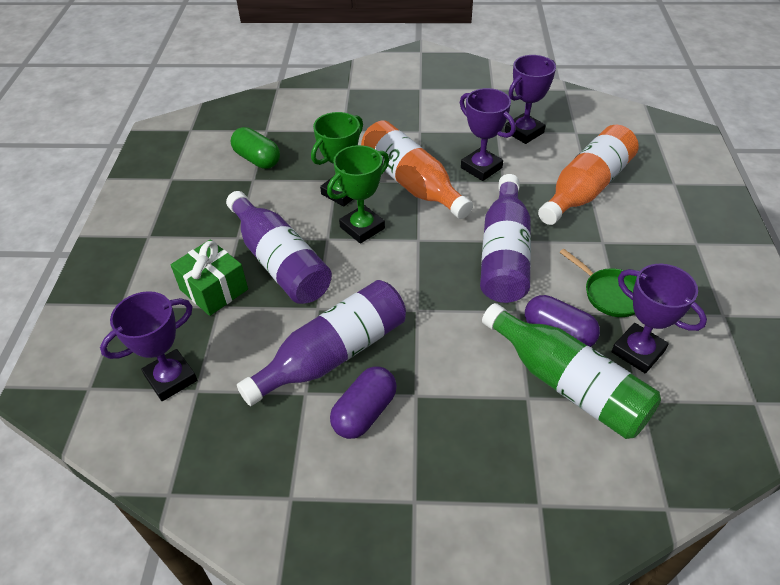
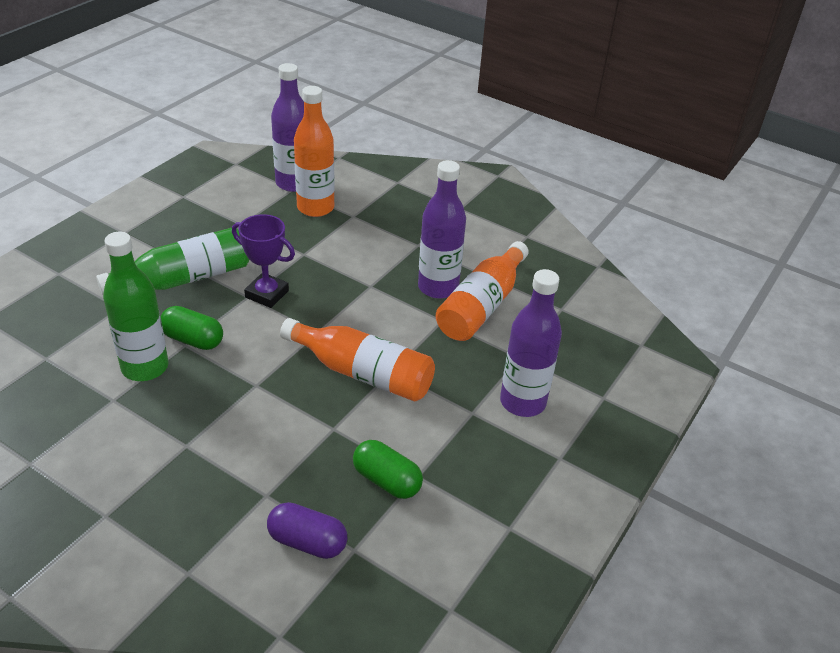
green bottle: [482,303,661,439] = 1 -> [96,228,249,295] [103,232,168,381] = 2
green capsule: [231,127,280,169] = 1 -> [161,306,223,350] [353,440,423,499] = 2
green gift: [171,239,248,316] = 1 -> none = 0
green pan: [560,249,637,317] = 1 -> none = 0
green trophy: [311,112,363,207] [327,145,389,244] = 2 -> none = 0
orange bottle: [361,120,473,219] [538,125,639,225] = 2 -> [280,318,435,402] [294,86,335,217] [436,241,529,341] = 3
purple capsule: [330,366,397,439] [525,295,600,347] = 2 -> [267,502,347,559] = 1
purple trophy: [100,291,197,401] [460,88,516,181] [505,55,556,144] [612,264,707,373] = 4 -> [232,214,295,308] = 1

